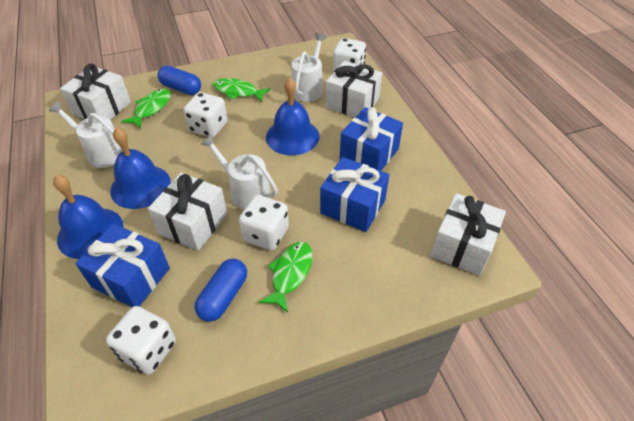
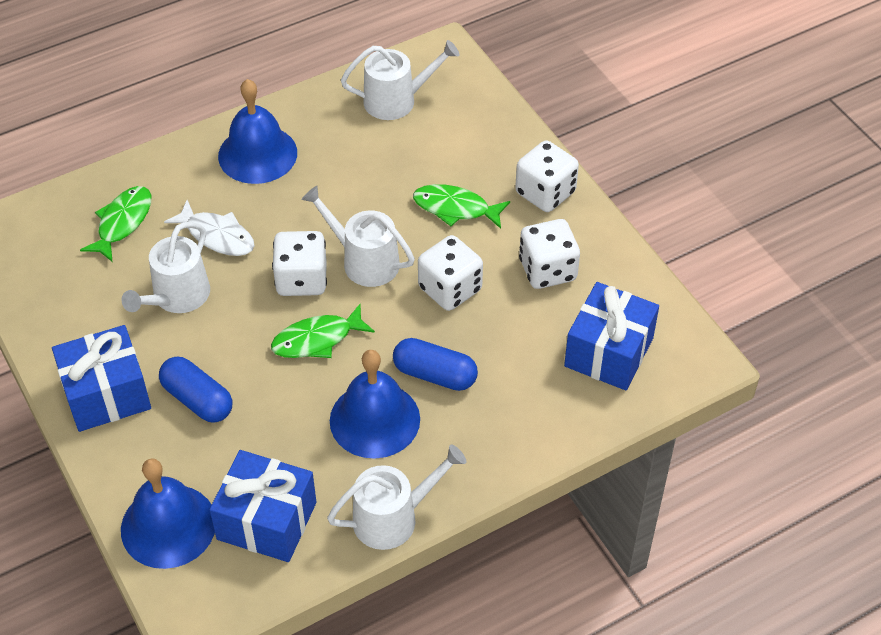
white fish: none = 0 -> [164,200,255,256] = 1
white gift: [60,64,131,120] [148,173,227,251] [326,61,382,117] [431,193,506,276] = 4 -> none = 0
white watering can: [49,101,123,168] [201,135,278,209] [291,33,326,102] = 3 -> [122,222,210,313] [302,186,415,287] [327,445,466,550] [341,40,459,120] = 4

